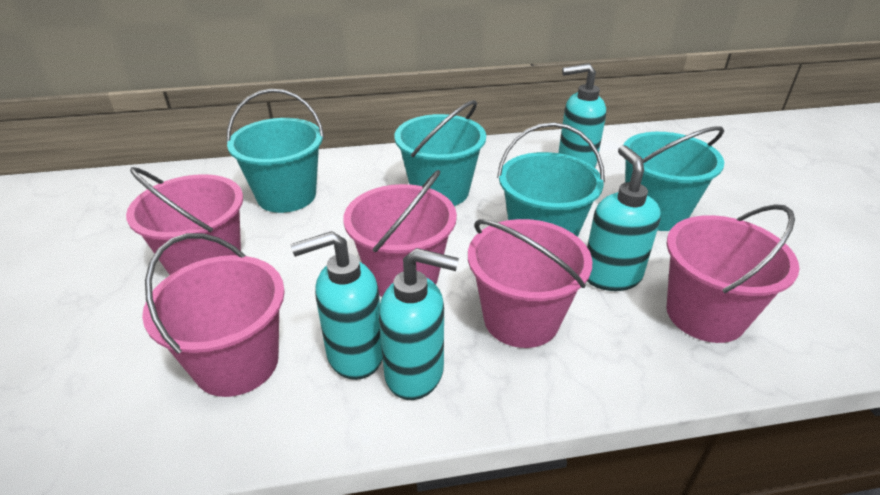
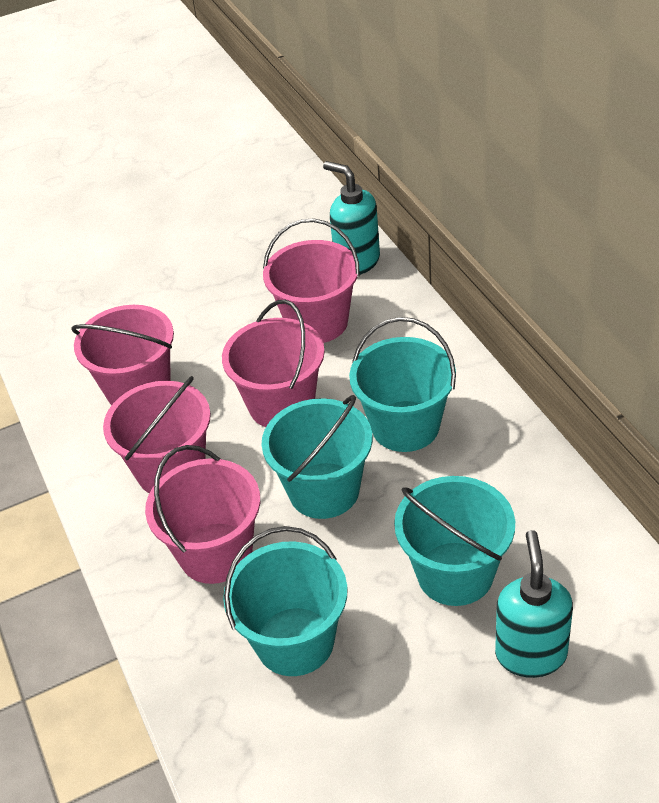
turquoise soap dispenser: [291,231,383,380] [379,248,459,400] [558,63,606,168] [587,145,661,291] = 4 -> [323,161,380,275] [495,530,573,678] = 2

